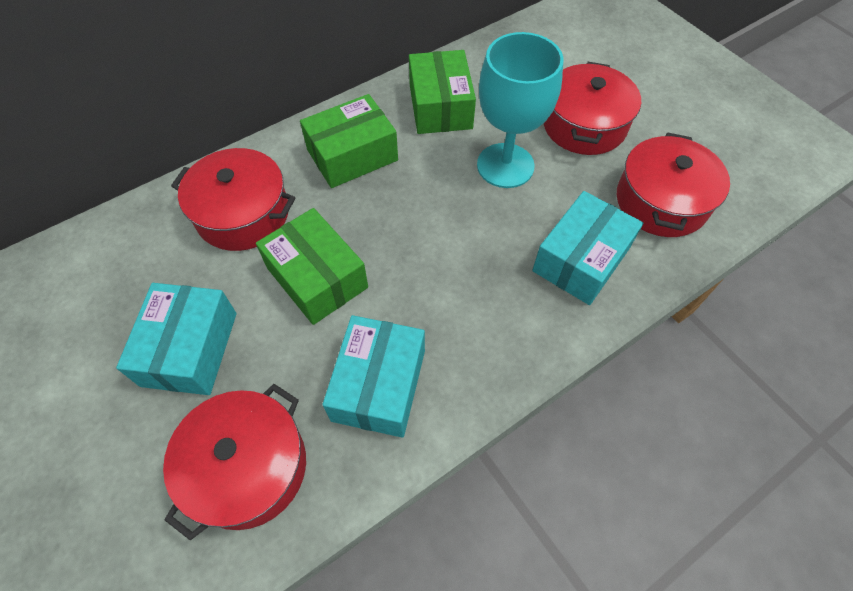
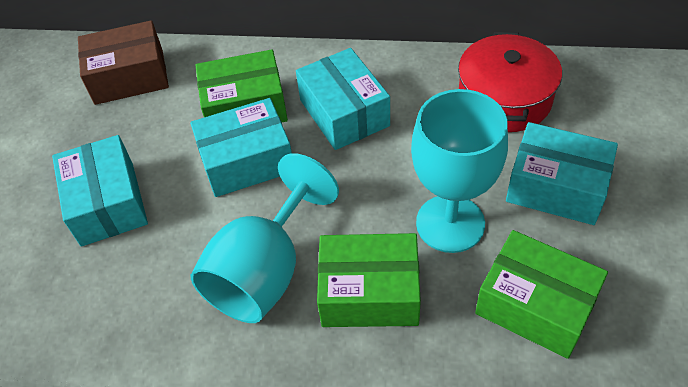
brown box: none = 0 -> [78,20,169,105] = 1
red pot: [163,384,306,540] [171,148,295,251] [544,62,641,155] [617,132,730,237] = 4 -> [458,32,562,132] = 1
turquoise box: [116,283,237,395] [322,315,425,438] [532,191,643,305] = 3 -> [52,135,148,246] [190,98,292,197] [296,48,390,150] [506,122,618,225] = 4
turquoise goblet: [477,32,563,188] = 1 -> [191,153,339,323] [411,89,508,253] = 2

